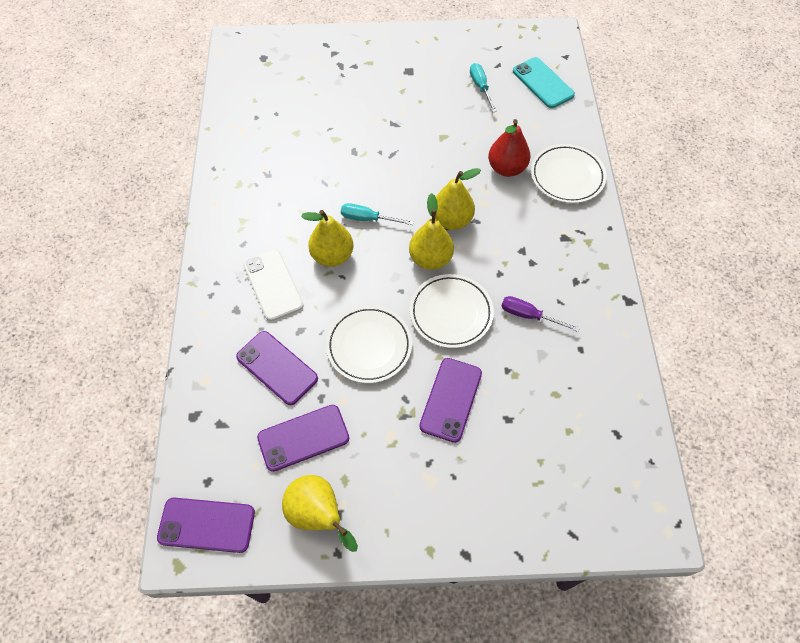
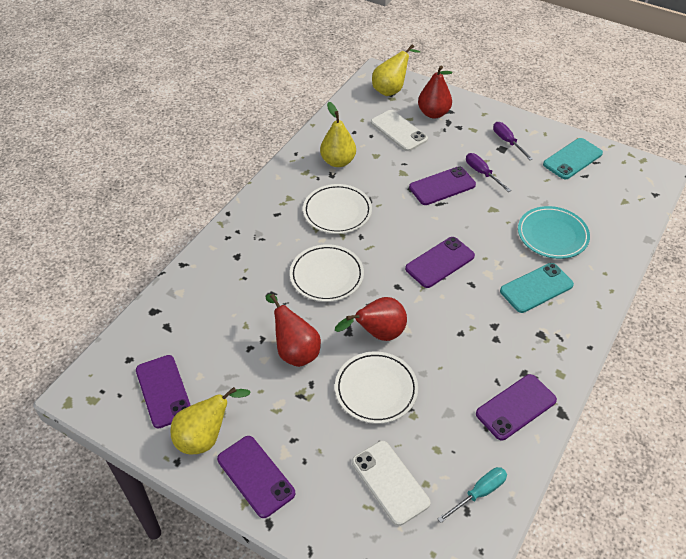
purple phone: [157,497,255,553] [236,331,318,405] [257,405,349,472] [419,358,482,443] = 4 -> [136,355,191,429] [217,436,295,518] [405,237,475,288] [409,166,476,205] [476,374,557,440] = 5
purple screwdriver: [502,296,580,332] = 1 -> [466,153,511,192] [493,122,533,160] = 2
red pear: [488,119,530,177] = 1 -> [266,294,321,367] [335,297,407,341] [418,66,452,118] = 3
turquoise phone: [513,57,575,108] = 1 -> [500,263,574,313] [543,138,603,179] = 2
turquoise plate: none = 0 -> [518,206,590,259] = 1
turquoise screwdriver: [341,203,414,225] [470,63,497,112] = 2 -> [438,467,507,523] = 1
white phone: [243,249,304,321] = 1 -> [352,441,430,526] [371,110,428,151] = 2
yellow pear: [282,475,358,552] [301,210,353,267] [409,193,454,270] [435,168,481,230] = 4 -> [170,387,251,455] [320,102,356,167] [372,44,420,96] = 3

